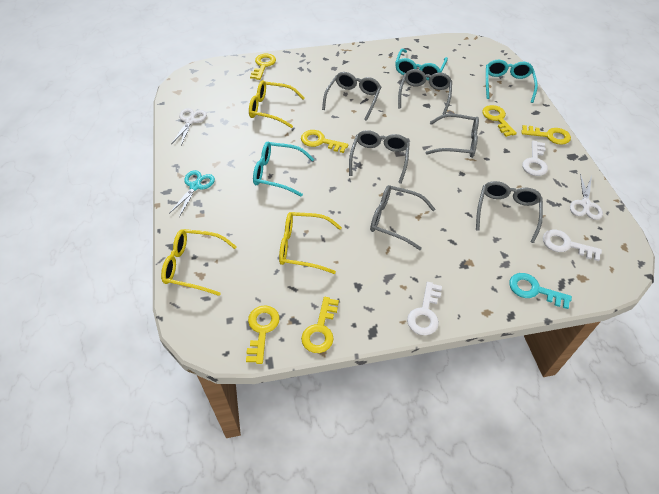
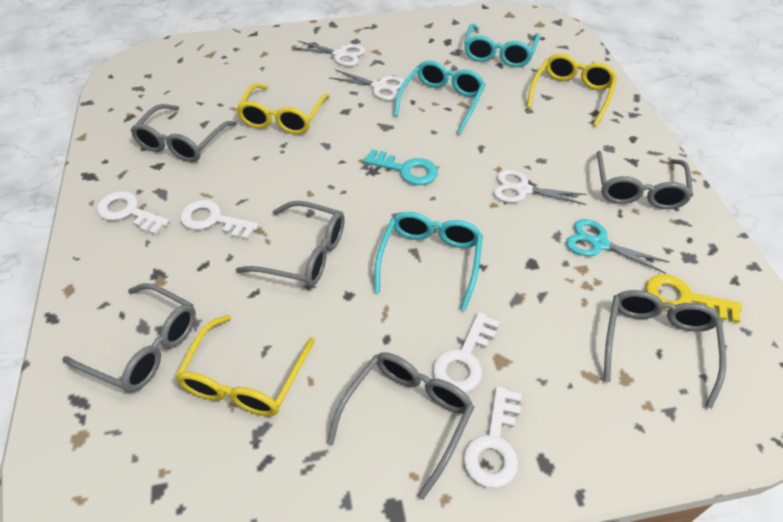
white key: [407,282,442,335] [522,141,548,176] [543,230,602,261] = 3 -> [96,191,170,235] [180,200,259,240] [433,312,500,393] [463,386,522,488] = 4
white scissors: [171,108,207,145] [570,174,603,220] = 2 -> [292,40,365,66] [329,70,405,100] [493,170,587,205] = 3
yellow key: [246,305,280,364] [250,54,276,80] [301,130,348,153] [301,297,339,353] [482,105,517,137] [521,125,571,145] = 6 -> [646,274,742,323] = 1

